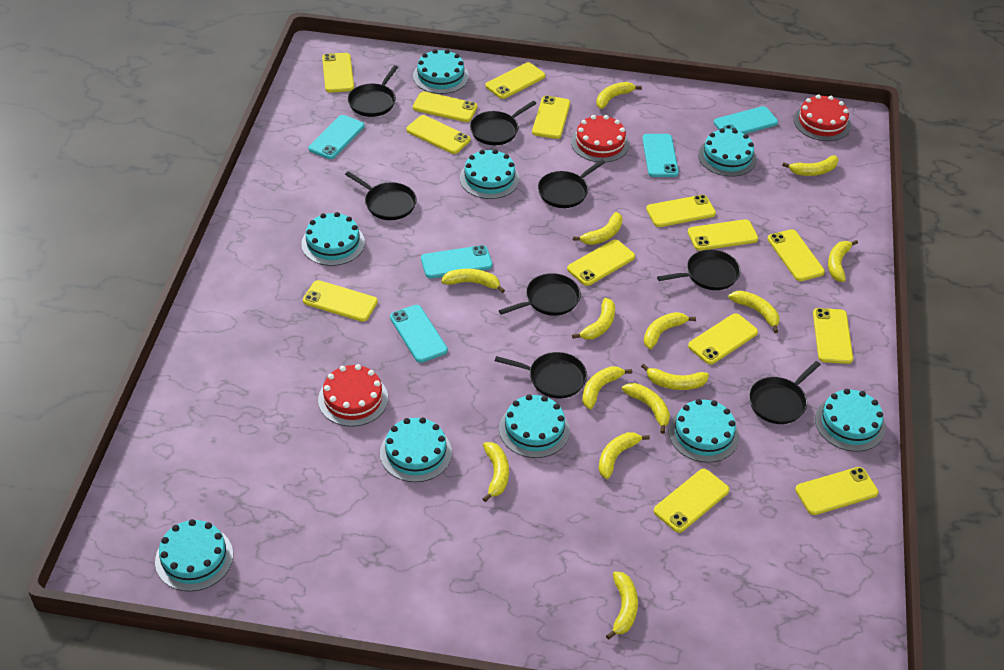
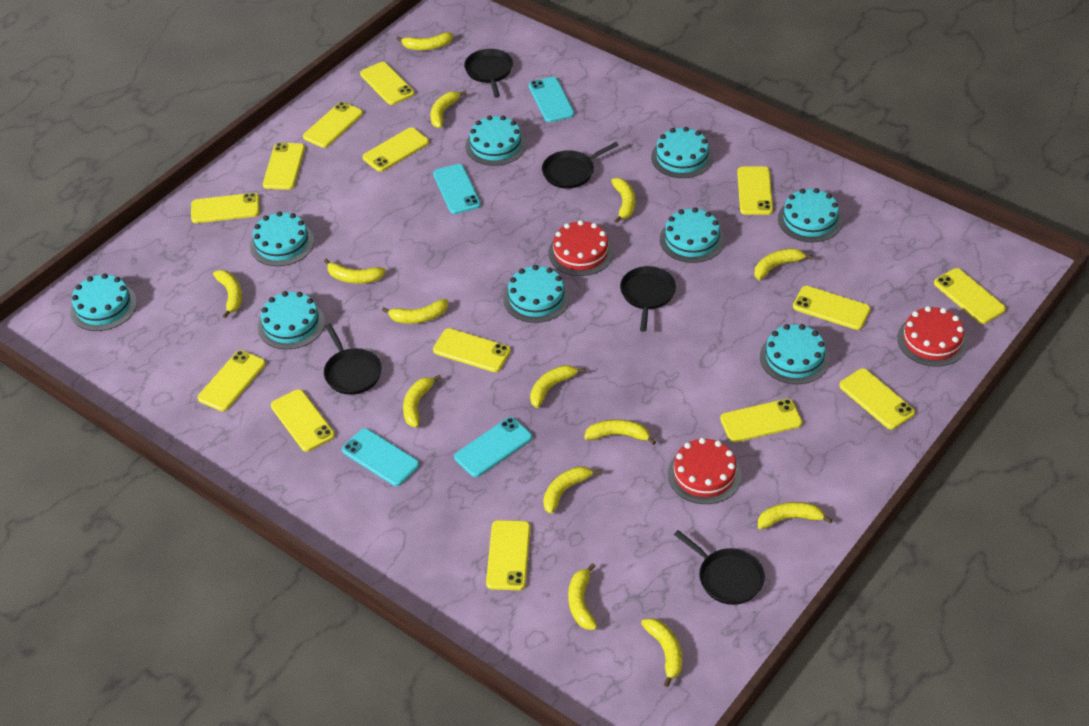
black pan: [345,171,417,220] [348,65,398,117] [470,101,537,145] [495,352,587,398] [499,273,581,316] [538,159,605,208] [657,250,740,290] [749,361,821,424] = 8 -> [324,324,382,395] [464,49,513,98] [542,142,619,189] [620,266,676,332] [674,530,765,605] = 5
turquoise phone: [308,115,364,159] [390,305,448,363] [421,245,493,278] [642,134,679,177] [714,106,778,134] = 5 -> [342,428,419,486] [433,164,481,214] [454,417,532,477] [529,77,574,122] = 4

